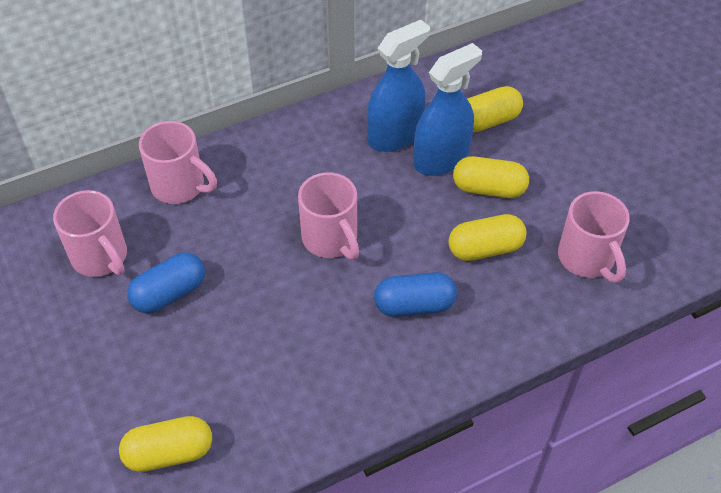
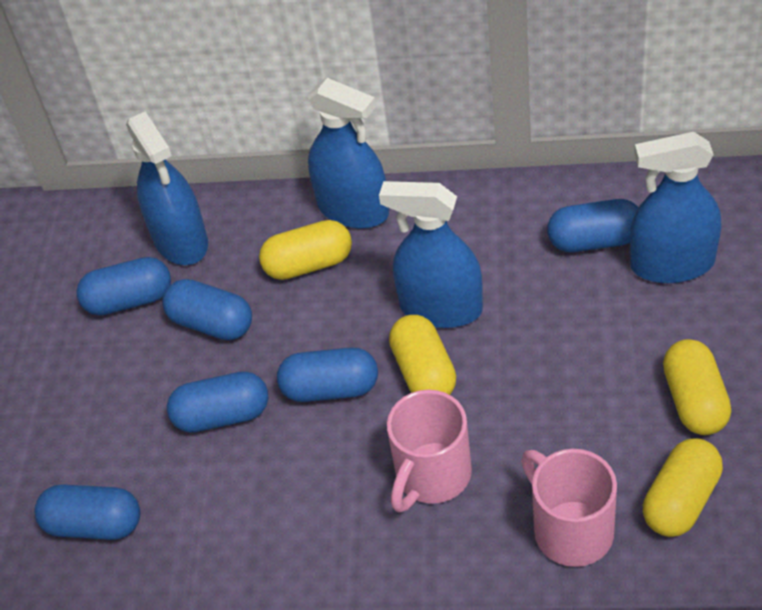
blue capsule: [127,252,205,313] [374,272,457,317] = 2 -> [34,484,140,540] [76,257,171,315] [162,279,252,340] [167,371,268,433] [277,347,378,402] [547,199,639,252] = 6
blue spray bottle: [367,20,430,152] [414,43,482,176] = 2 -> [126,111,208,265] [307,78,389,229] [379,181,483,328] [630,132,721,283] = 4
pink mug: [53,190,127,277] [139,121,217,204] [298,172,359,260] [558,191,630,283] = 4 -> [387,390,472,513] [521,449,617,567] = 2

